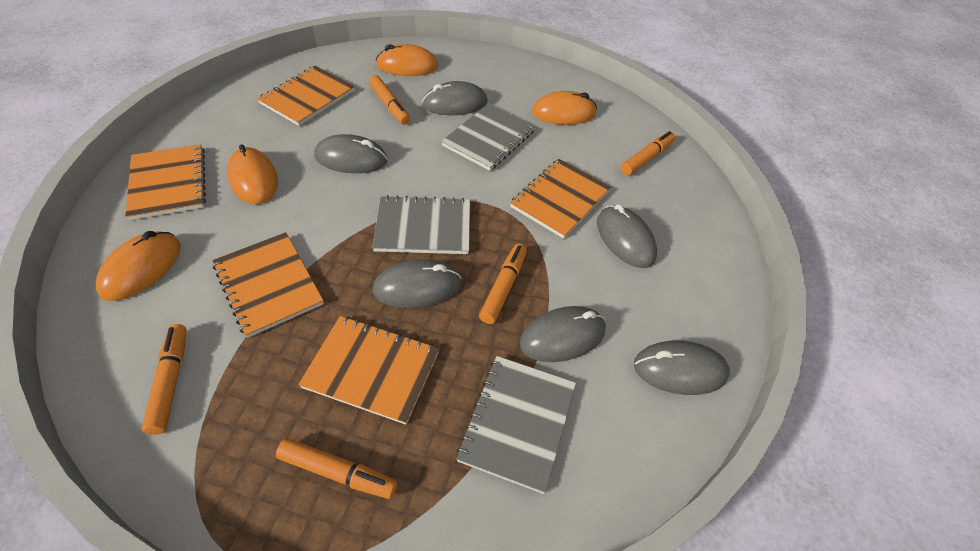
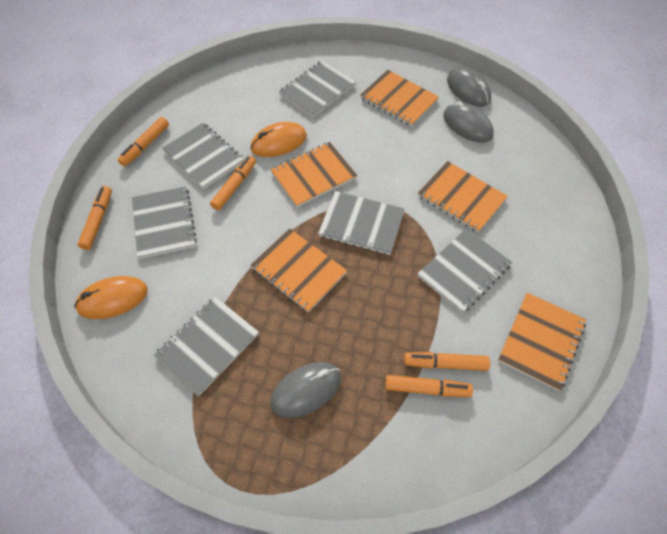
grey mouse: [314,134,387,173] [373,259,462,308] [422,81,487,115] [519,306,606,362] [597,204,657,268] [634,340,730,395] = 6 -> [270,362,341,418] [443,102,494,143] [447,67,491,107] = 3
grey notebook: [372,195,470,254] [441,104,535,171] [456,356,576,494] = 3 -> [132,186,197,259] [153,296,259,396] [162,123,244,189] [279,60,356,117] [318,191,405,255] [418,228,512,313] = 6
orange mouse: [96,231,181,301] [227,144,278,204] [376,44,438,76] [532,91,597,125] = 4 -> [74,276,148,319] [251,122,307,157] = 2

